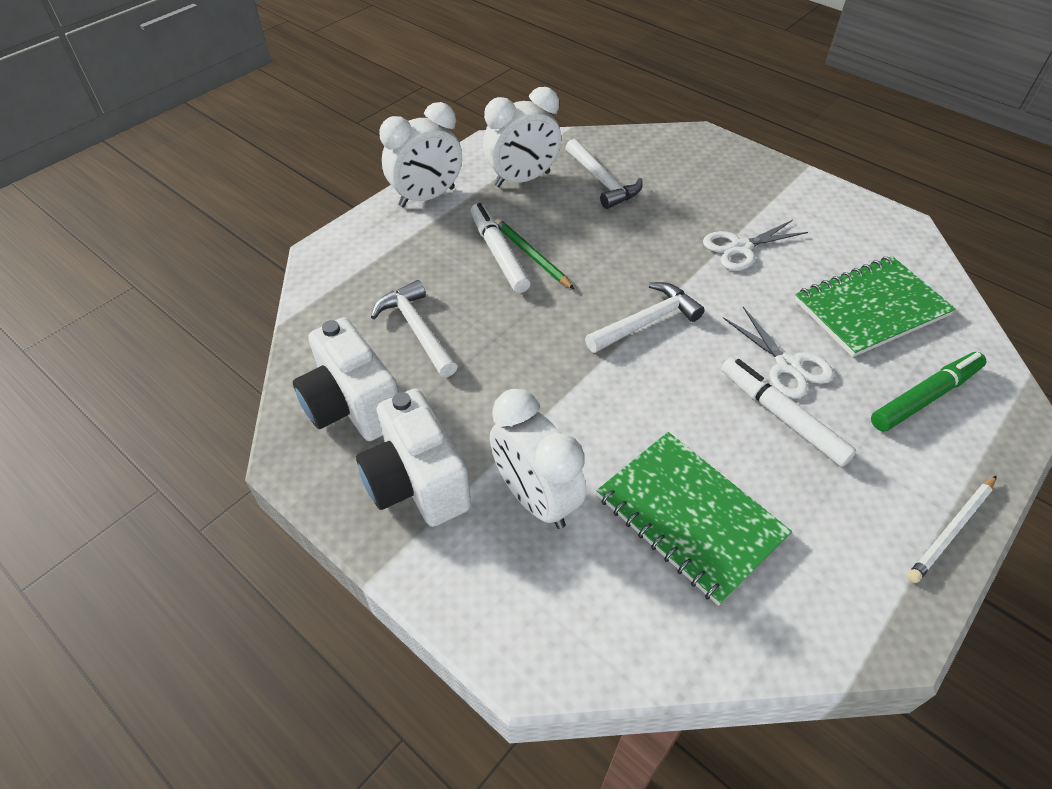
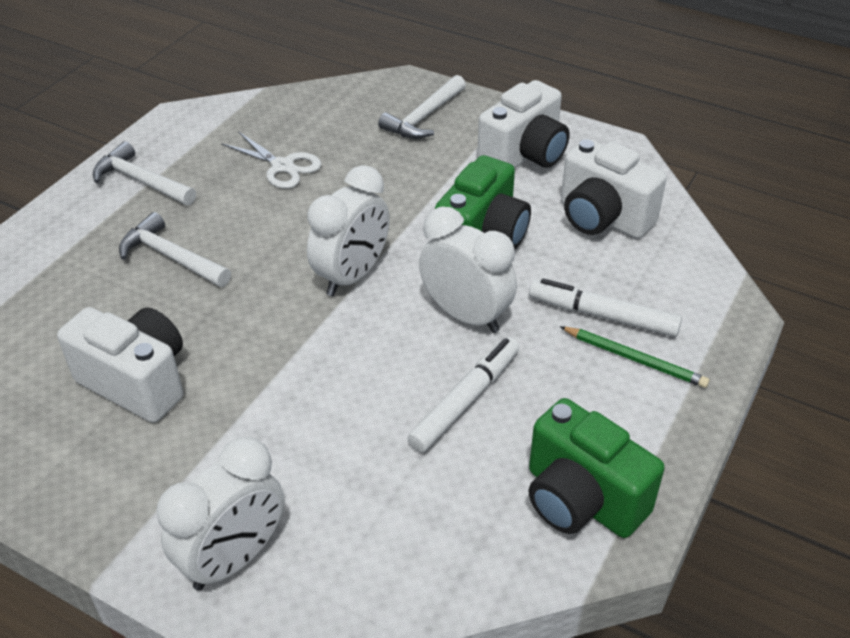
green camera: none = 0 -> [435,155,531,250] [529,398,665,538] = 2
green marker: [871,352,986,431] = 1 -> none = 0
green notebook: [597,432,792,606] [794,256,956,357] = 2 -> none = 0
white camera: [293,318,399,441] [356,389,471,527] = 2 -> [57,307,183,423] [477,80,570,169] [561,139,667,239] = 3
white pencil: [907,476,997,583] = 1 -> none = 0
white scissors: [703,220,808,271] [723,307,834,398] = 2 -> [221,131,322,189] = 1

